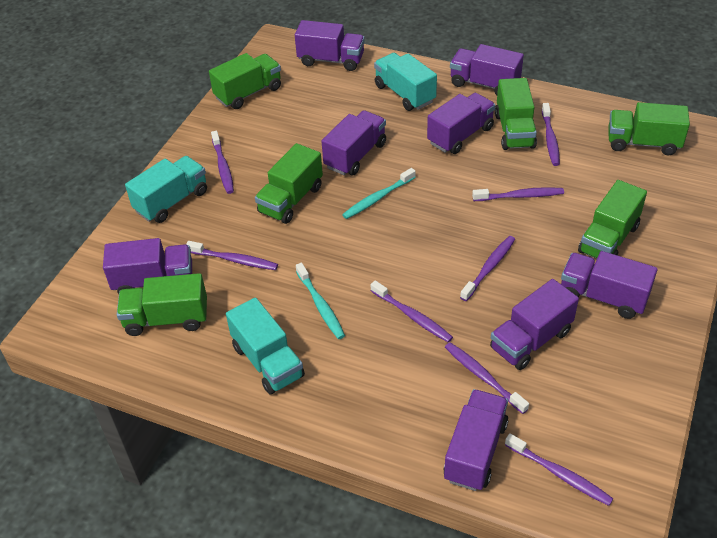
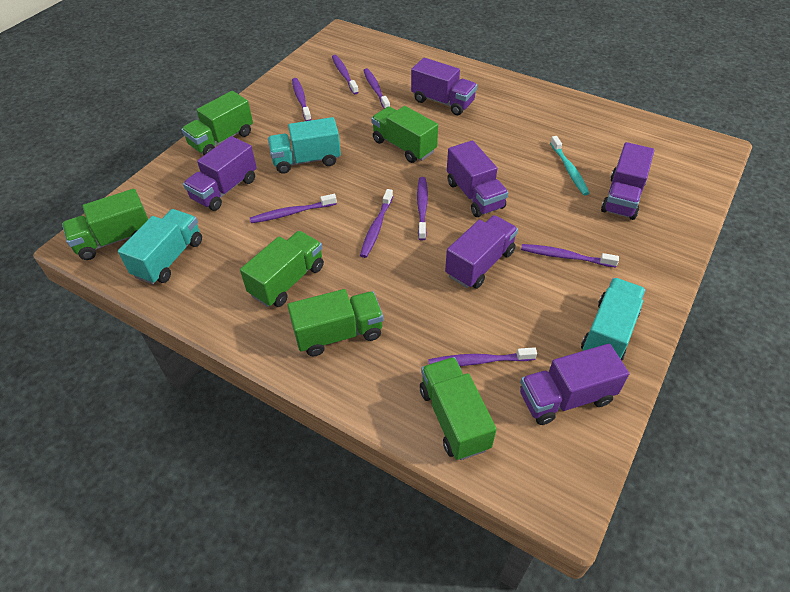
purple truck: [103,238,192,294] [295,20,365,71] [321,110,386,175] [427,93,495,154] [444,389,508,491] [450,44,524,95] [490,279,579,370] [561,251,657,319] = 8 -> [183,136,257,211] [411,58,477,115] [445,215,518,289] [447,140,508,217] [520,344,629,425] [601,142,654,220] = 6
turquoise toothbrush: [296,263,345,339] [342,168,416,219] = 2 -> [550,136,590,195] = 1

